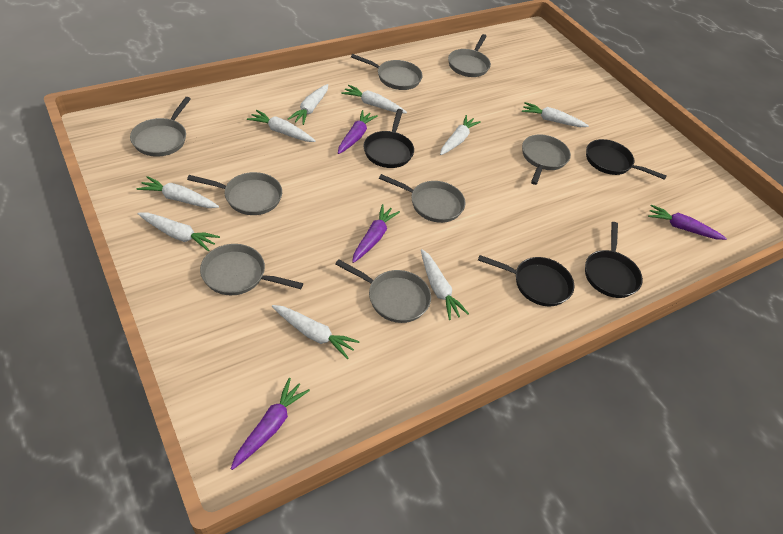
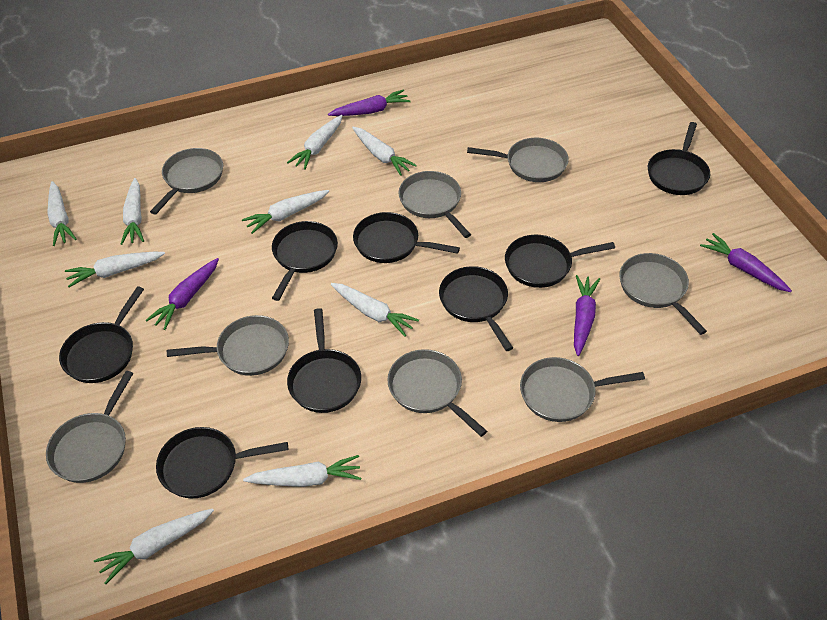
black pan: [363,109,414,168] [478,255,574,306] [585,222,643,298] [586,139,667,180] = 4 -> [59,286,144,383] [156,427,288,499] [272,221,338,301] [287,308,361,413] [353,212,460,263] [439,266,513,351] [505,235,615,288] [648,122,710,195] = 8

